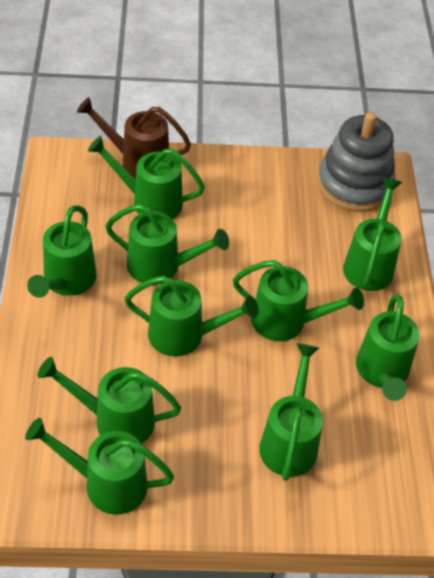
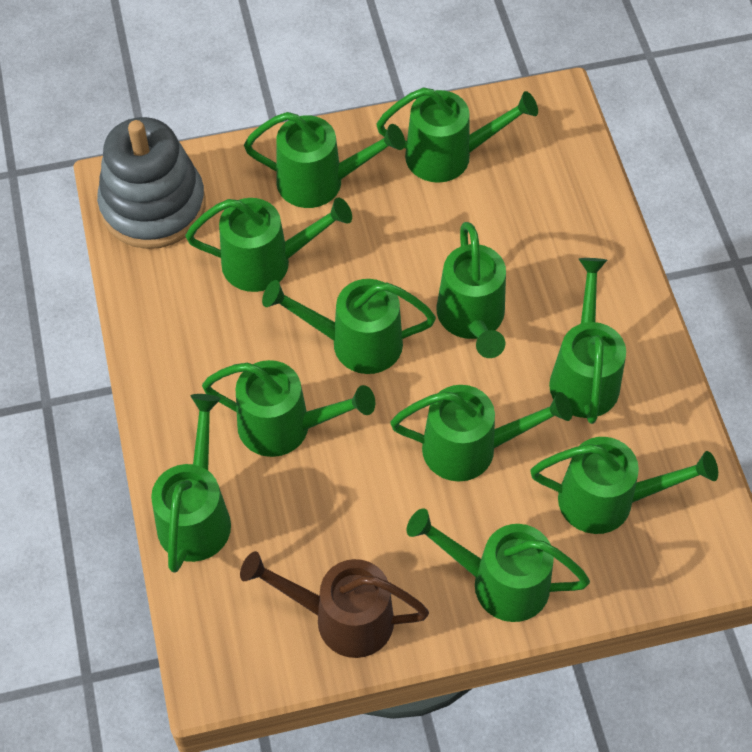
green watering can: [25,418,174,515] [27,205,97,298] [38,357,181,444] [88,136,205,219] [105,204,229,285] [124,276,259,357] [233,260,364,341] [259,343,323,481] [343,178,402,291] [356,294,420,401] = 10 -> [151,394,231,573] [186,198,352,292] [202,360,375,457] [244,112,405,208] [262,279,436,374] [376,87,538,183] [390,385,572,481] [407,508,590,622] [436,222,506,358] [530,437,718,534] [549,258,626,424] = 11

